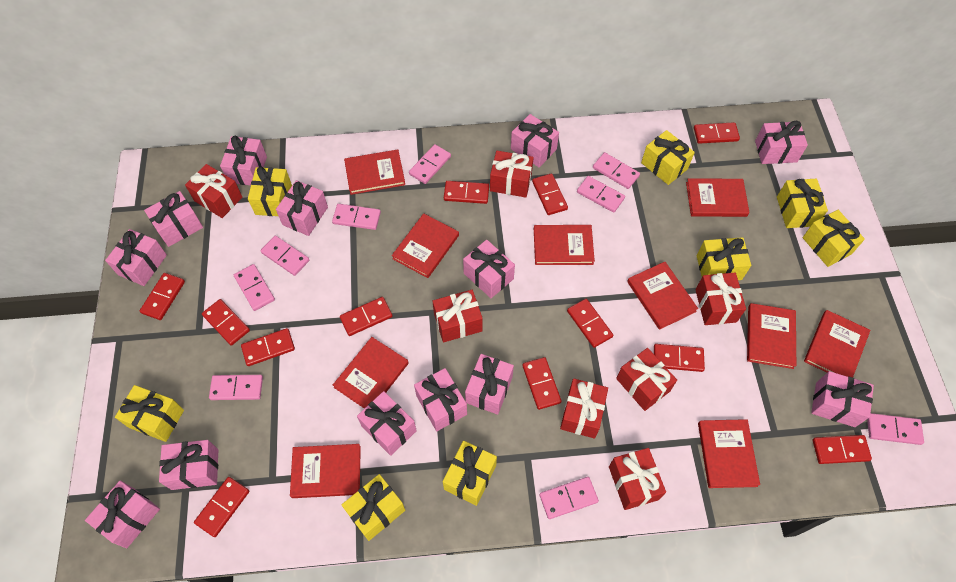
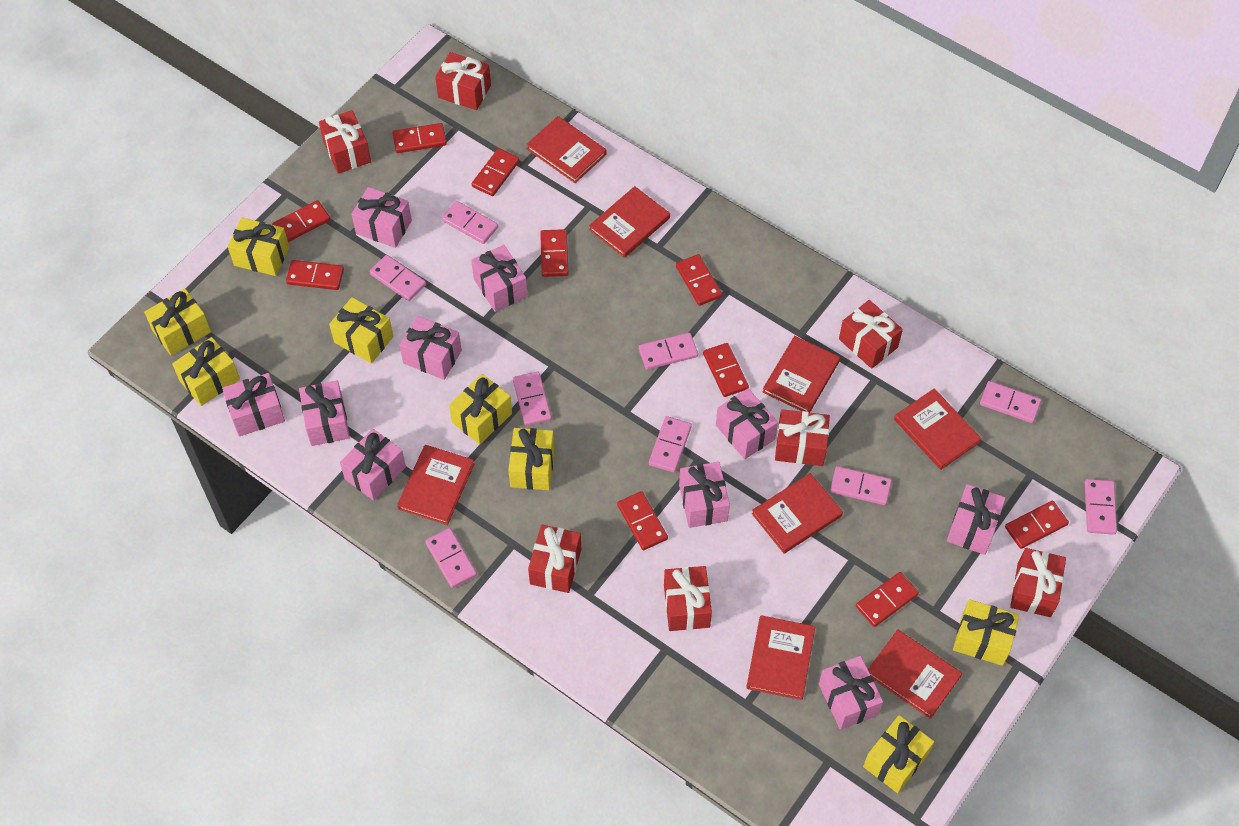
pink gift: [85,481,160,548] [105,229,167,286] [144,191,203,247] [159,440,218,490] [220,136,267,186] [276,180,328,236] [357,391,417,456] [414,368,467,431] [463,240,515,298] [465,354,514,415] [511,114,559,167] [755,121,808,164] [811,371,874,427] = 13 -> [222,373,285,436] [299,381,350,446] [340,429,406,501] [352,187,412,248] [399,316,462,380] [471,245,528,312] [679,462,730,528] [716,388,778,459] [819,656,883,730] [947,484,1006,555] = 10
red book: [290,444,361,498] [333,337,409,409] [344,149,405,195] [392,213,459,278] [534,225,595,265] [627,262,698,330] [686,178,750,217] [698,419,760,488] [747,303,796,369] [804,310,870,377] = 10 -> [397,445,474,525] [526,116,607,183] [589,186,670,258] [746,615,815,700] [752,473,843,553] [763,336,840,413] [868,630,962,719] [894,388,982,470] = 8
red domino: [140,273,185,320] [194,477,249,537] [202,299,250,345] [241,328,295,366] [340,297,392,336] [444,181,489,204] [522,357,562,410] [532,173,568,215] [567,299,613,348] [654,344,705,372] [694,122,740,144] [813,435,872,464] = 12 -> [272,200,331,242] [286,260,344,290] [392,123,447,153] [472,148,520,196] [540,229,569,277] [617,491,668,550] [676,254,722,306] [703,343,749,397] [856,572,919,627] [1005,501,1069,549] = 10

